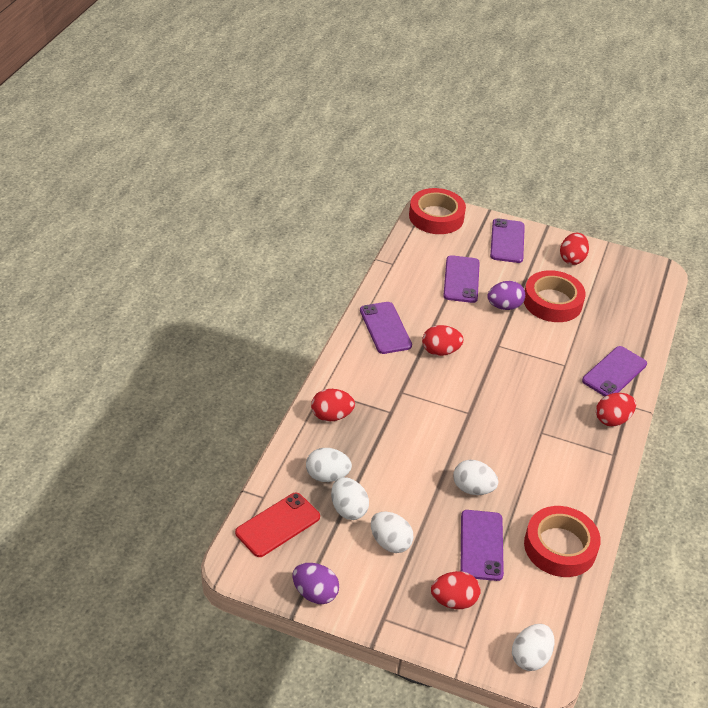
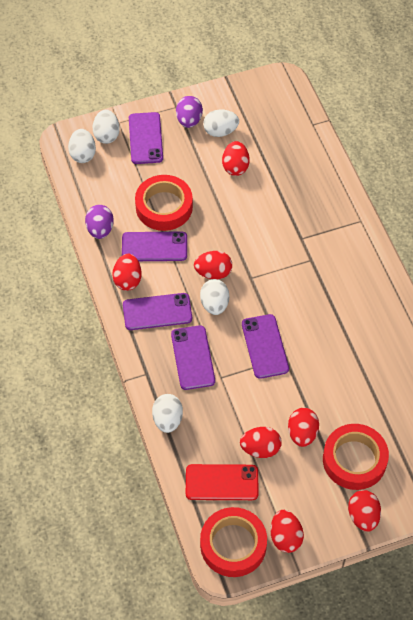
red egg: [311,389,355,422] [422,325,464,356] [431,571,481,609] [560,233,589,265] [596,393,636,427] = 5 -> [112,254,142,291] [194,251,232,279] [222,141,250,176] [240,427,282,458] [270,510,304,553] [288,408,319,447] [348,490,381,532] = 7

